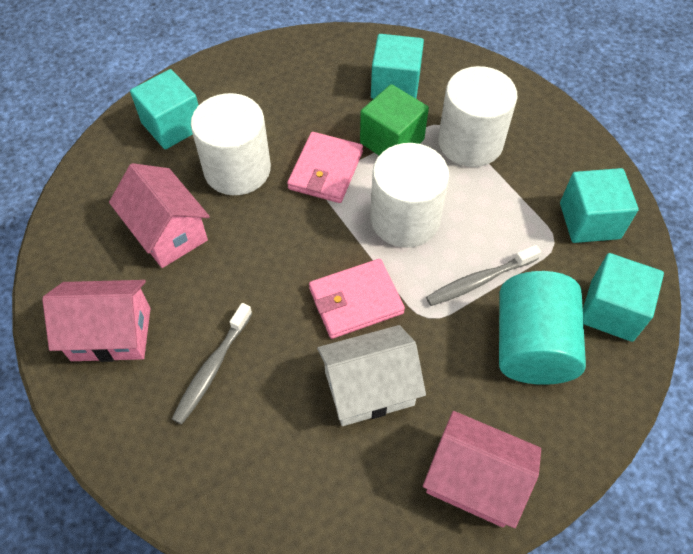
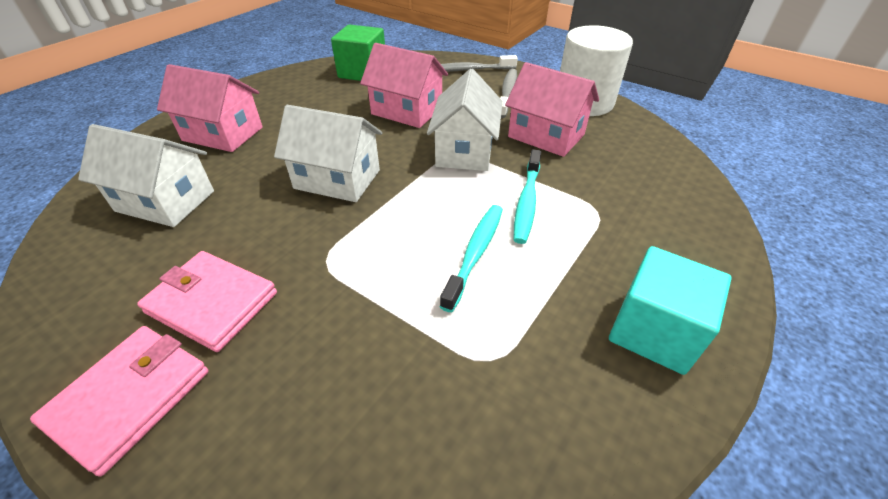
turquoise cube: [130,69,199,149] [371,34,424,99] [560,168,639,243] [583,253,664,342] = 4 -> [609,246,732,375] = 1
turquoise cylinder: [499,271,586,385] = 1 -> none = 0
turquoise toothbrush: none = 0 -> [440,205,503,312] [514,149,541,244] = 2
white cylinder: [191,93,271,195] [370,143,449,248] [438,66,518,167] = 3 -> [560,25,633,116] = 1
white house: [317,325,426,426] = 1 -> [78,124,214,227] [274,105,382,202] [427,68,503,171] = 3

